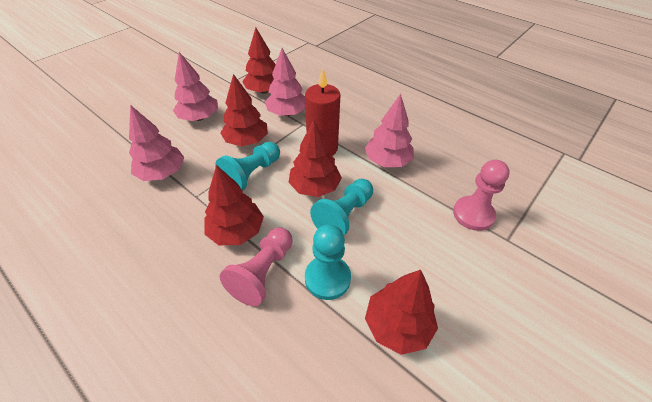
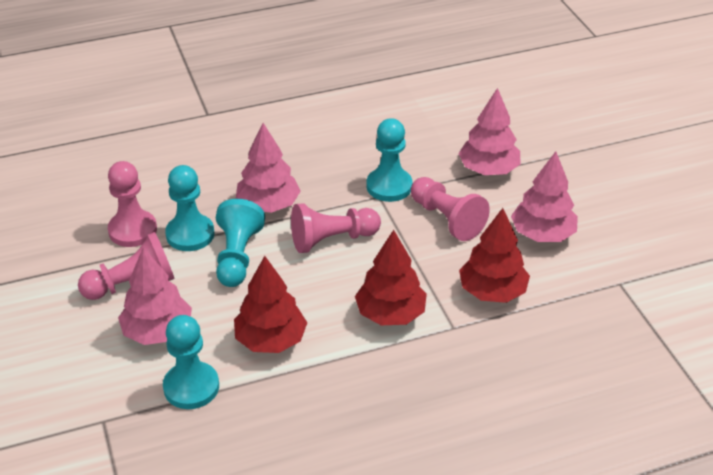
pink pawn: [220,228,293,306] [453,160,510,231] = 2 -> [78,232,175,300] [108,161,157,247] [291,203,381,253] [411,177,490,241] = 4
red candle: [305,69,340,156] = 1 -> none = 0
red tree: [204,165,264,245] [220,74,268,146] [242,28,276,94] [288,120,342,197] [365,270,438,355] = 5 -> [234,256,307,353] [355,230,427,325] [459,208,530,303] = 3
turquoise pawn: [215,142,280,191] [305,225,351,300] [310,179,373,235] = 3 -> [163,315,219,409] [165,165,215,251] [216,199,265,287] [367,118,413,202] = 4

